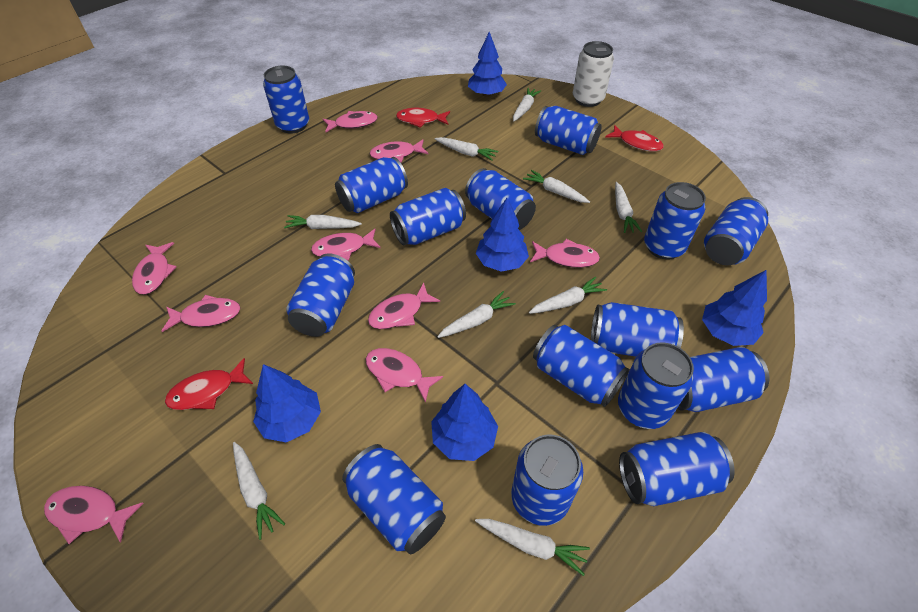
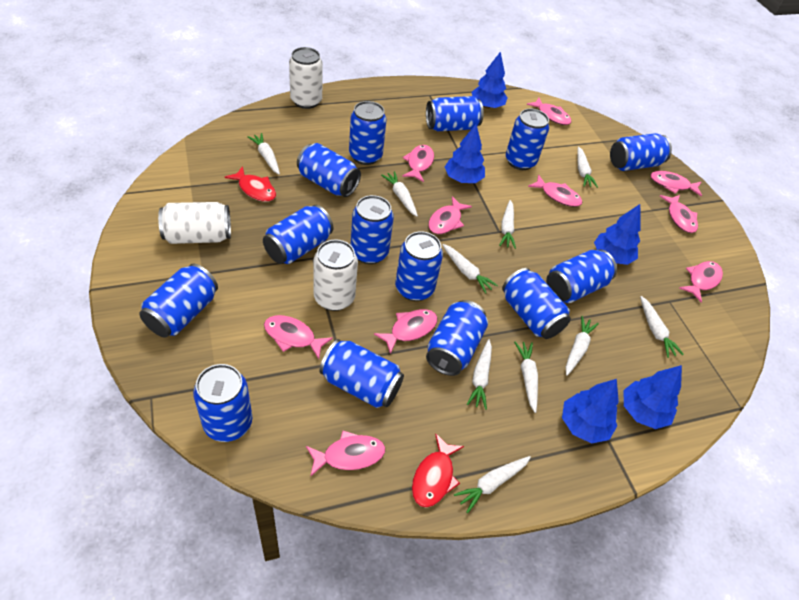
blue can: [263,66,309,134] [286,253,355,337] [335,157,408,213] [342,444,446,554] [390,188,466,246] [465,168,536,230] [511,435,583,526] [533,325,629,407] [535,106,602,155] [591,302,684,357] [618,342,694,429] [619,432,735,506] [644,182,706,259] [677,347,769,412] [704,197,768,265] = 15 -> [139,264,218,338] [193,364,253,442] [263,205,333,264] [297,143,361,197] [320,339,404,408] [349,101,387,165] [350,195,394,264] [395,231,443,301] [426,96,484,131] [426,300,488,376] [502,268,571,339] [506,109,549,170] [546,249,617,303] [610,133,672,171] = 14
pink fish: [44,486,144,544] [132,242,177,295] [162,295,240,332] [311,229,381,261] [323,111,378,132] [366,348,443,403] [368,282,440,329] [370,139,428,163] [530,239,600,268] = 9 -> [264,315,333,359] [306,431,385,477] [374,309,437,354] [402,145,434,182] [428,196,472,234] [527,98,571,125] [528,175,582,207] [650,171,702,196] [660,195,698,233] [679,261,723,302] = 10
red fish: [165,358,253,410] [396,108,450,128] [605,125,664,152] = 3 -> [225,166,276,202] [412,433,464,508] = 2
white can: [573,41,614,107] = 1 -> [158,202,231,244] [289,47,323,109] [313,240,358,311] = 3
white carrot: [233,442,285,540] [284,215,362,229] [435,137,498,161] [437,291,516,338] [475,519,590,576] [513,88,541,122] [523,170,590,203] [529,277,607,314] [615,182,642,233] = 9 -> [248,133,280,175] [381,171,418,217] [443,244,498,294] [454,456,531,513] [467,339,492,410] [499,200,516,249] [514,342,538,413] [566,316,599,376] [577,146,598,188] [640,296,684,358] = 10

